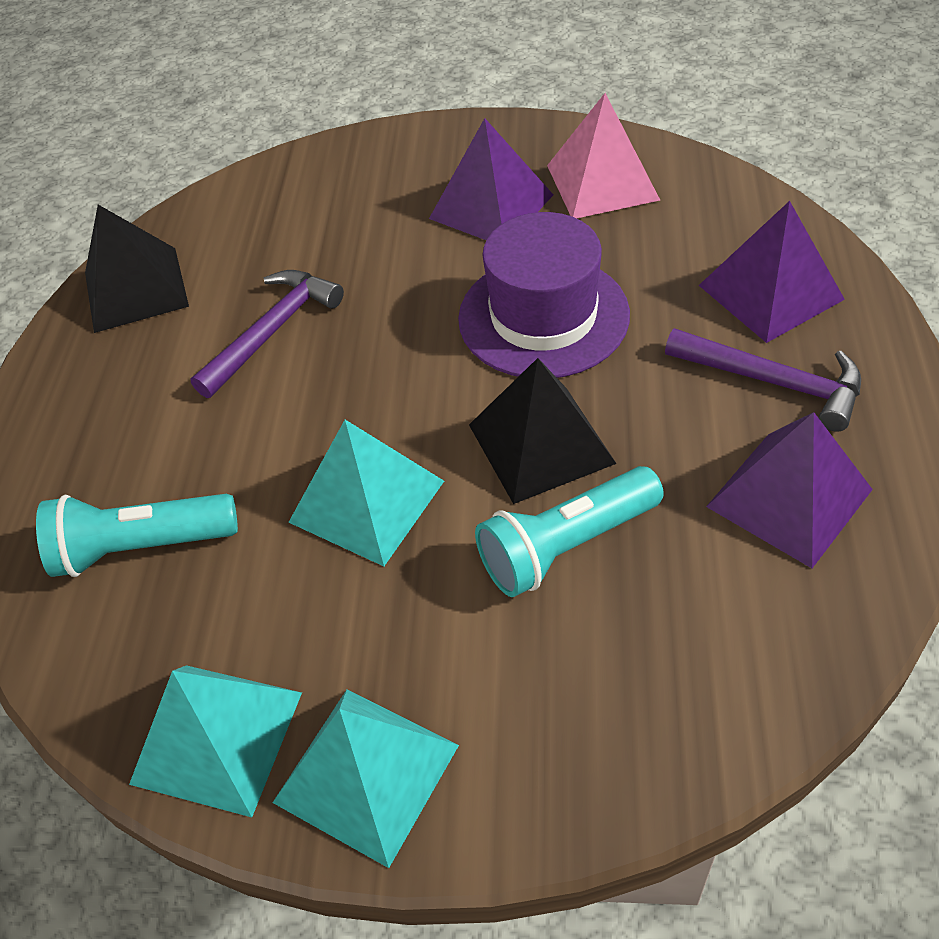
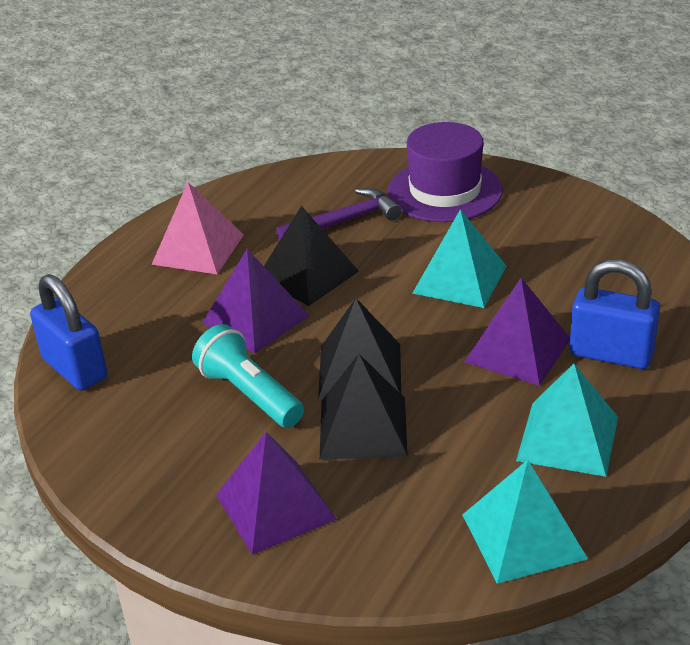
black pyramid: [85,205,189,333] [469,358,616,504] = 2 -> [264,206,359,306] [318,298,401,399] [320,354,408,459] = 3
blue padlock: none = 0 -> [30,274,107,390] [569,259,660,369] = 2
purple hammer: [191,270,344,398] [665,328,861,432] = 2 -> [276,188,402,241] = 1
turquoise flashlight: [36,494,238,577] [475,466,664,597] = 2 -> [192,324,304,428] = 1

